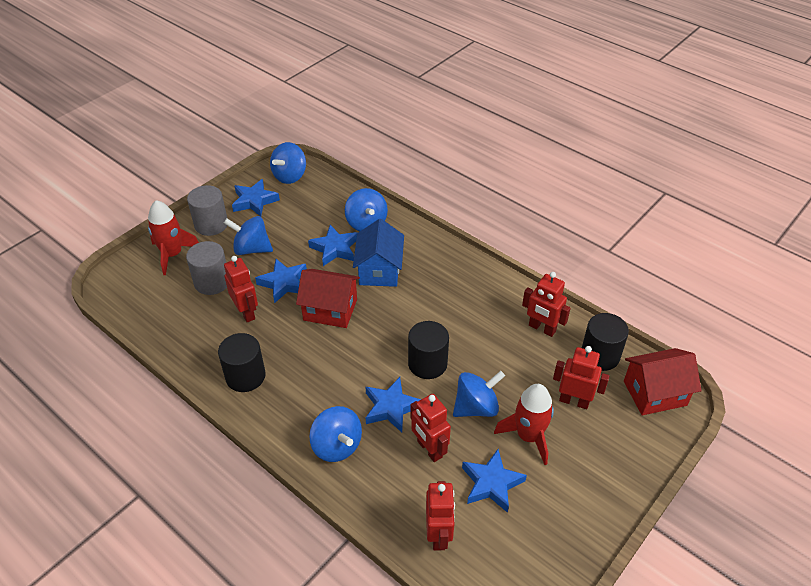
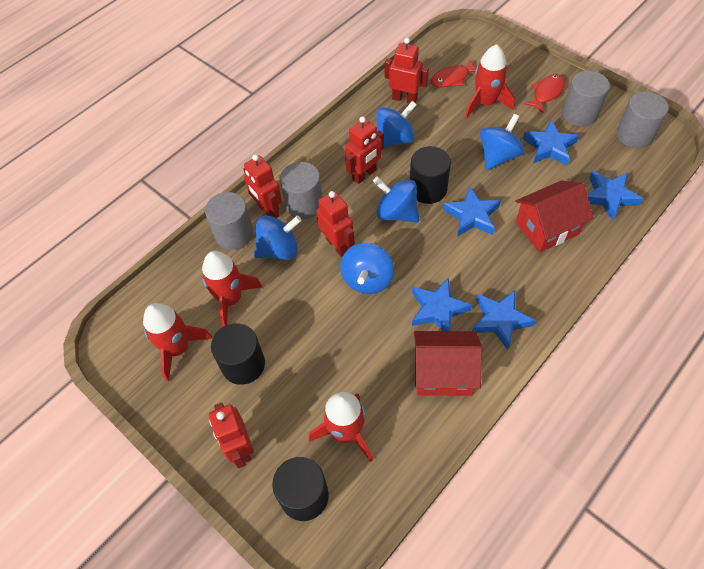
blue house: [353,219,404,287] = 1 -> none = 0
grey cylinder: [186,241,227,295] [187,185,228,236] = 2 -> [205,192,253,250] [280,162,322,219] [562,71,610,126] [616,92,669,148] = 4
red fish: none = 0 -> [430,59,476,87] [524,74,565,113] = 2
red rocket: [148,200,199,275] [494,384,554,465] = 2 -> [143,303,213,382] [202,251,262,327] [309,392,373,462] [465,44,515,118] = 4

